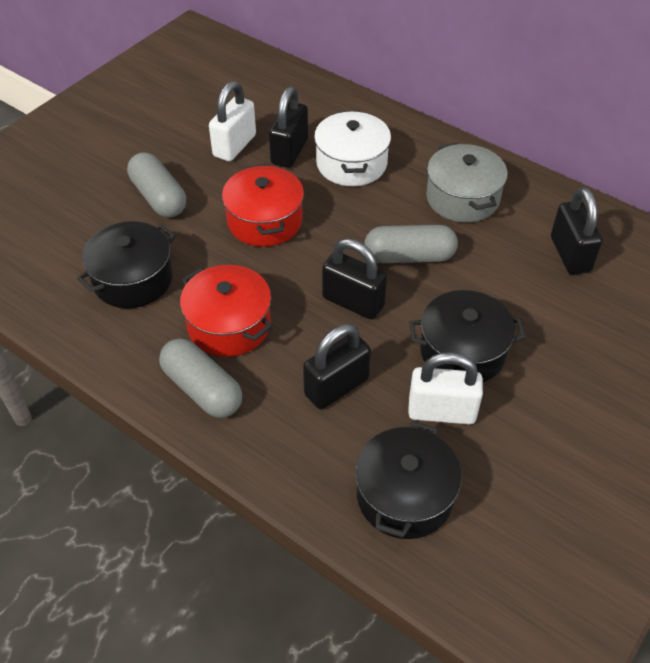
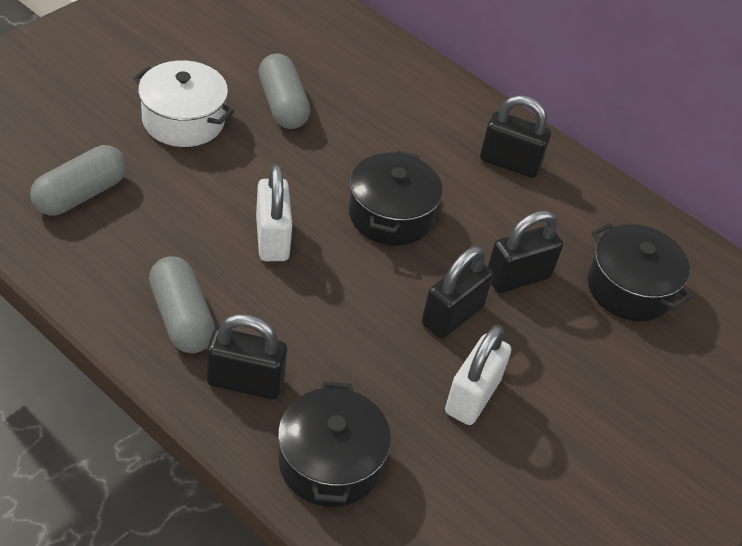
grey pot: [426,143,508,223] = 1 -> none = 0
red pot: [180,265,272,357] [222,164,304,247] = 2 -> none = 0

